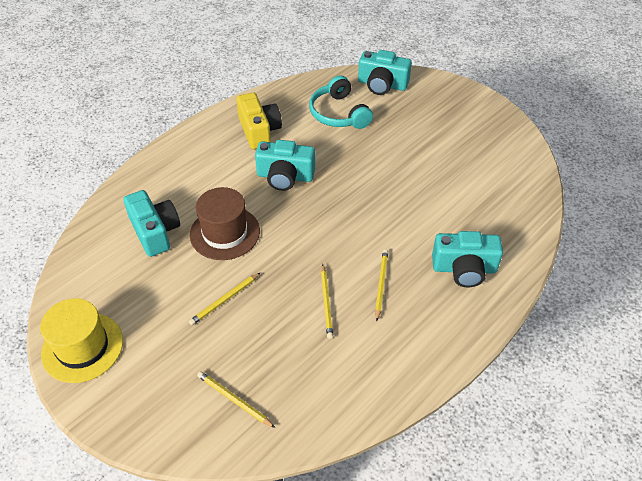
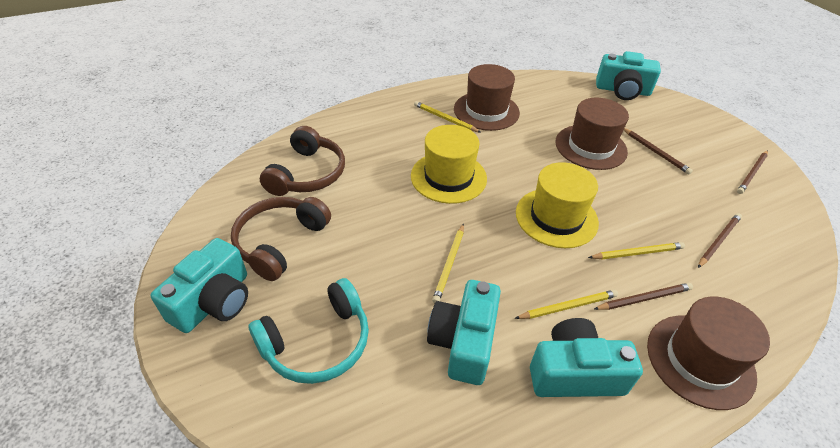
brown hat: [190,187,260,260] = 1 -> [454,64,520,131] [555,98,629,170] [647,296,770,410] = 3
brown headphones: none = 0 -> [231,197,331,281] [260,126,345,196] = 2
brown pencil: none = 0 -> [594,283,693,310] [624,128,693,174] [698,213,742,268] [737,150,768,194] = 4
yellow camera: [236,93,282,149] = 1 -> none = 0
yellow hat: [40,298,123,383] = 1 -> [411,125,487,204] [516,162,599,248] = 2

